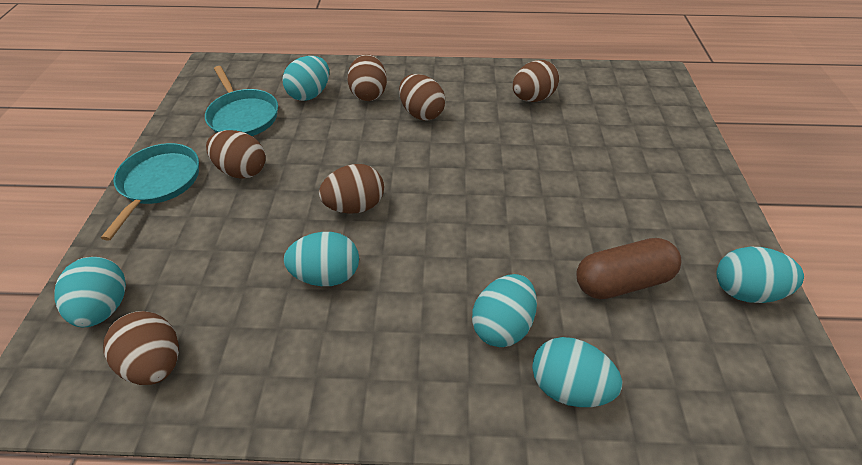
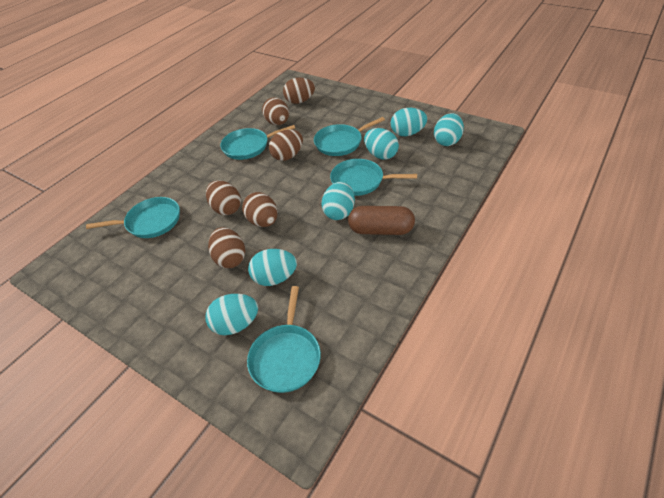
turquoise pan: [101,143,199,241] [205,66,278,136] = 2 -> [86,197,180,238] [220,125,295,160] [247,286,321,393] [314,117,385,156] [330,159,417,196] = 5

